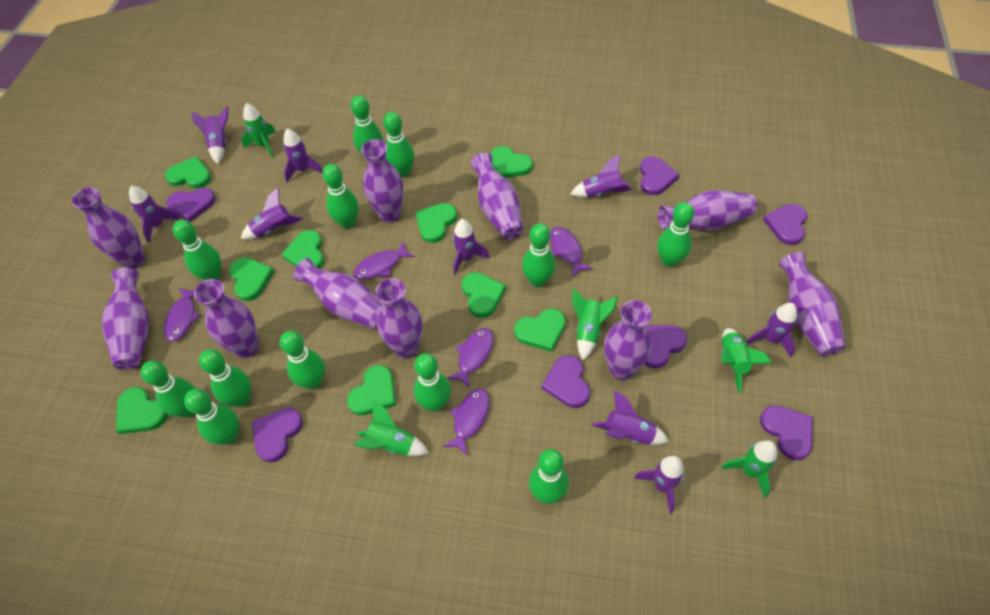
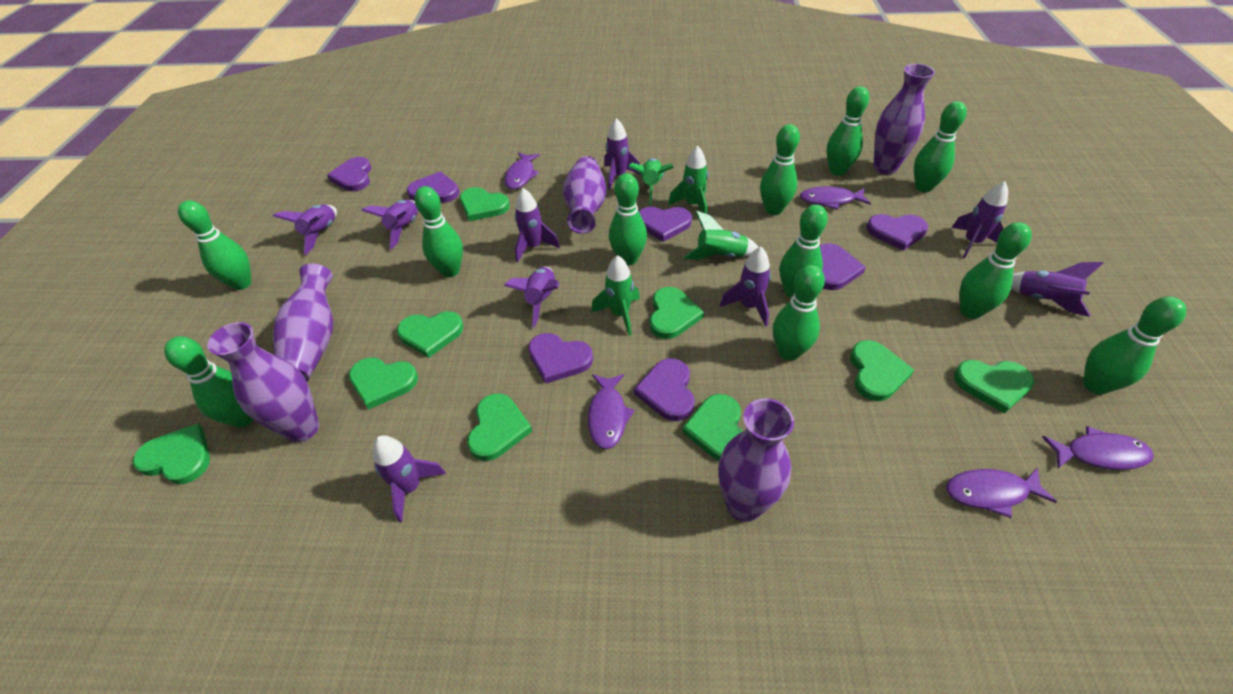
green bowling pin: [141,361,195,418] [173,220,221,280] [184,389,239,445] [199,349,251,407] [280,331,325,390] [322,164,359,229] [351,95,383,155] [383,112,414,178] [414,353,451,412] [522,223,556,287] [529,449,569,504] [657,202,694,267] = 12 -> [164,336,253,428] [178,200,252,290] [414,186,463,277] [609,173,647,265] [760,124,800,215] [773,265,825,361] [780,204,828,298] [827,86,869,176] [914,101,967,192] [960,222,1032,319] [1083,297,1186,395] = 11
green rocket: [241,103,276,158] [354,401,429,456] [572,289,618,360] [721,328,771,393] [721,440,777,498] = 5 -> [591,255,640,336] [628,158,674,204] [668,146,708,214] [684,210,759,260] = 4
purple vase: [72,187,145,269] [102,268,149,370] [194,279,259,358] [293,258,382,330] [361,139,403,223] [375,278,422,358] [470,153,523,240] [604,300,652,380] [658,190,757,230] [779,252,846,356] = 10 -> [207,322,319,442] [273,263,333,381] [563,156,606,234] [718,399,794,522] [873,64,935,175] = 5

